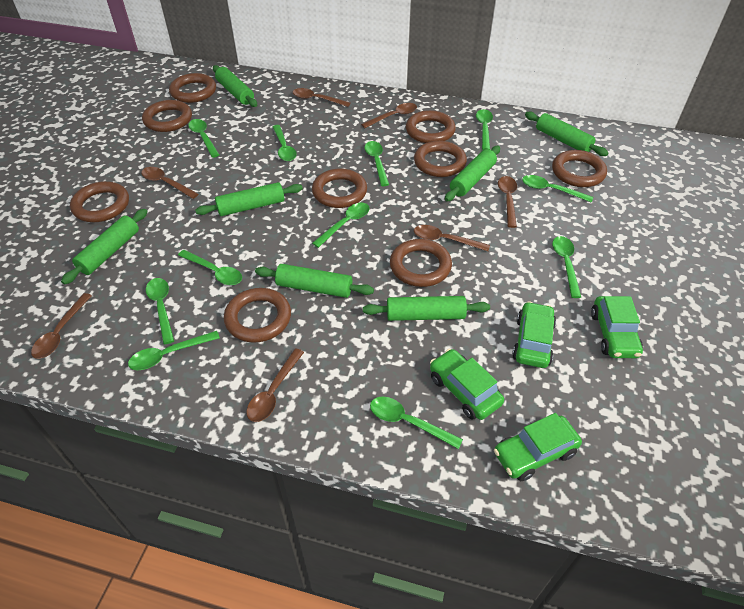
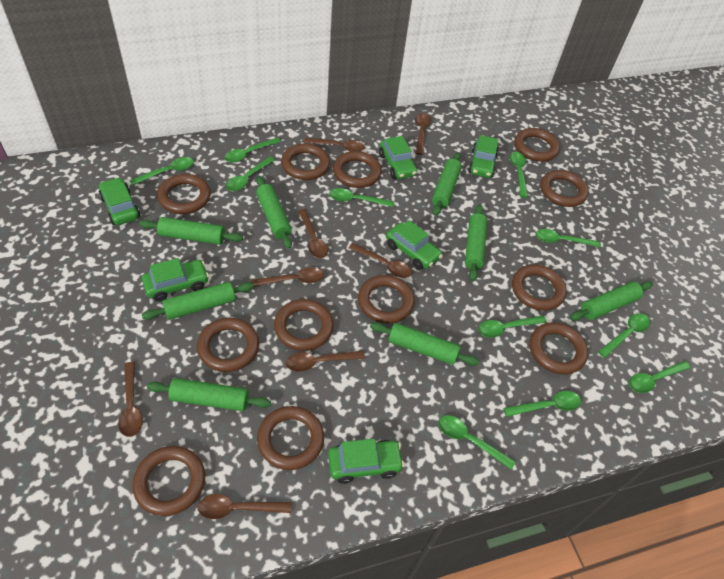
brown ring: [70,181,129,222] [142,100,192,132] [169,73,216,103] [224,288,291,343] [312,168,367,208] [390,239,452,287] [406,110,456,143] [414,141,467,177] [552,150,607,187] = 9 -> [132,446,205,516] [157,174,211,214] [197,318,259,372] [257,406,324,470] [274,299,334,351] [281,143,330,180] [333,151,382,188] [358,275,415,324] [512,264,566,311] [514,128,560,162] [530,322,588,374] [540,170,589,207] = 12
brown spoon: [31,293,92,359] [141,167,198,199] [246,348,304,422] [293,88,350,107] [361,103,417,128] [414,225,490,251] [498,176,517,228] = 7 -> [118,362,143,437] [197,494,292,519] [250,267,324,286] [286,351,365,372] [298,209,328,258] [304,138,365,151] [349,243,412,278] [415,113,431,155] = 8
green car: [430,349,504,420] [494,413,582,481] [512,301,556,368] [591,296,643,358] = 4 -> [99,177,140,225] [142,258,209,301] [328,439,404,484] [379,136,417,179] [386,220,443,269] [468,135,498,178] = 6
green rolling pin: [61,209,147,285] [195,182,303,216] [213,65,257,107] [255,264,374,298] [363,296,490,321] [445,146,500,201] [525,112,608,156] = 7 -> [139,217,243,245] [142,282,254,320] [147,378,271,411] [256,176,292,249] [370,322,480,366] [432,152,462,216] [465,204,487,281] [570,281,653,321] = 8

